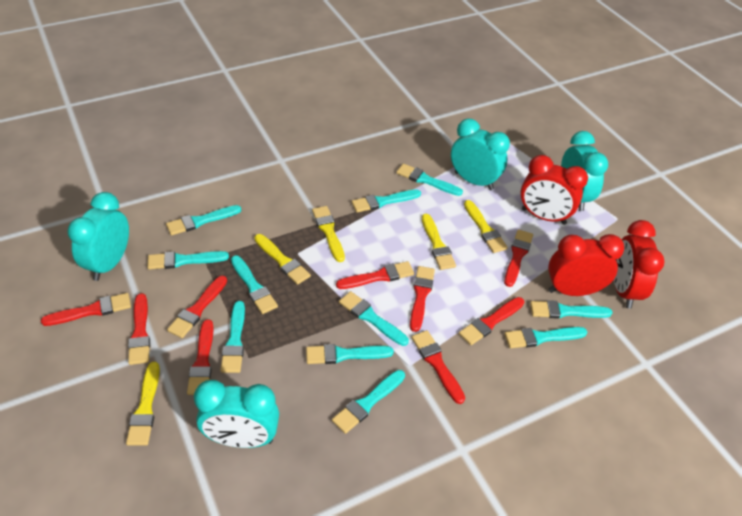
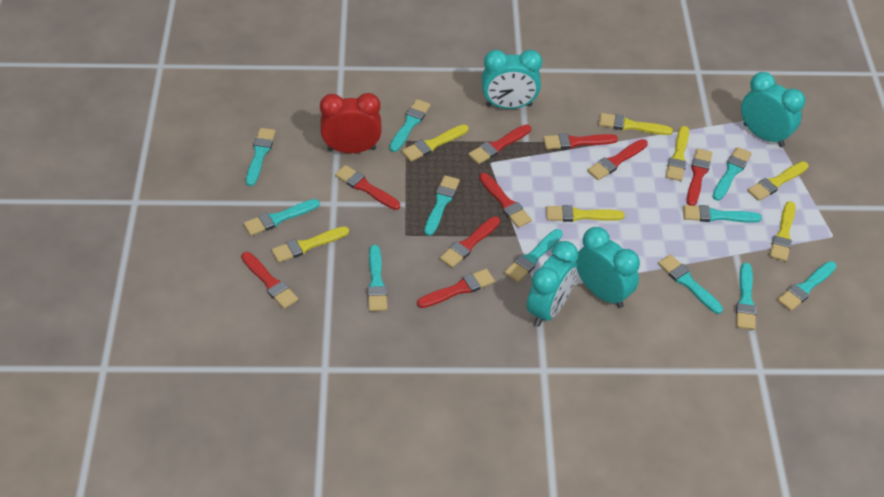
red clock: [521,155,588,225] [548,234,624,296] [614,220,665,309] = 3 -> [320,93,382,153] = 1
yellow brush: [126,362,160,446] [254,234,311,285] [312,206,345,262] [422,214,456,270] [464,200,508,253] = 5 -> [272,226,349,263] [402,124,468,162] [546,205,625,222] [599,113,673,135] [666,126,689,181] [748,161,809,201] [769,201,796,261] = 7

